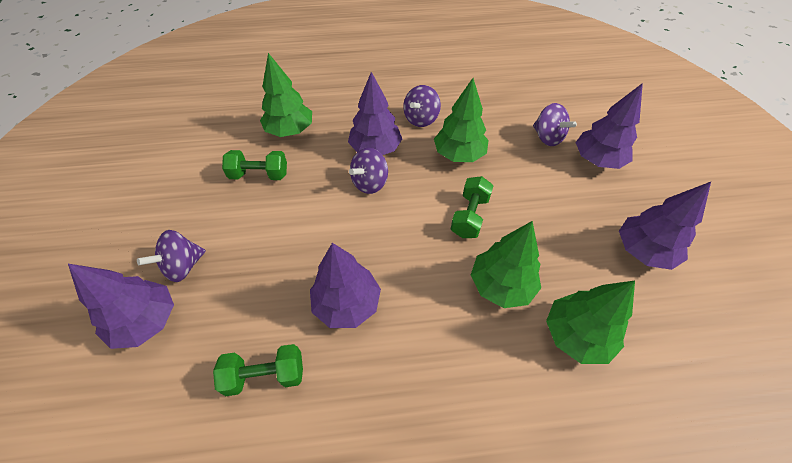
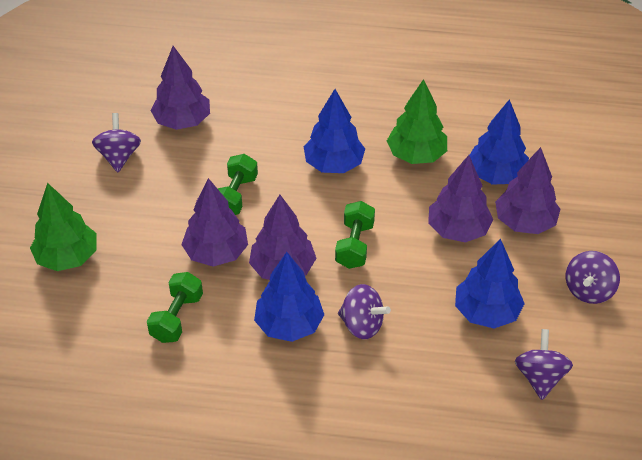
blue tree: none = 0 -> [254,252,324,342] [304,89,365,173] [455,239,525,329] [469,99,529,185] = 4
green tree: [260,53,312,137] [434,78,488,162] [471,221,541,308] [546,280,635,364] = 4 -> [30,183,97,271] [387,79,447,164] = 2

